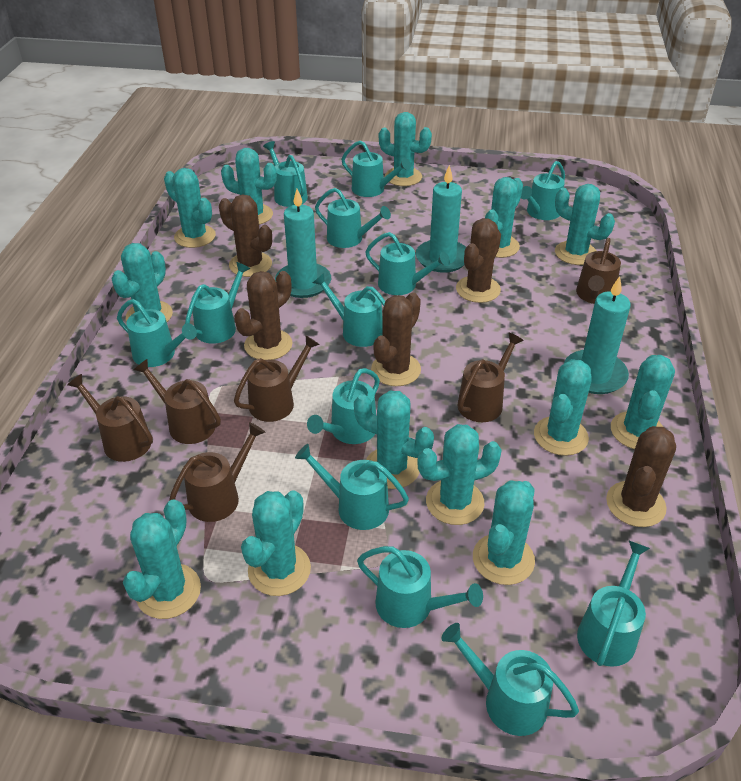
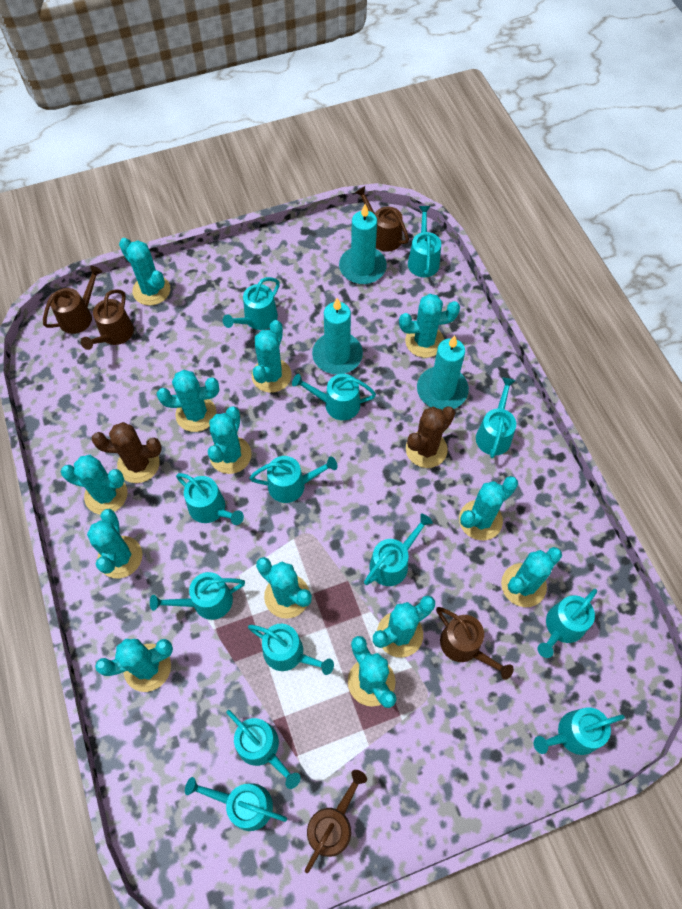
brown cactus: [219,194,272,277] [234,271,293,360] [371,293,421,386] [456,218,501,303] [606,426,676,527] = 5 -> [91,422,162,483] [406,406,455,468] = 2
brown watering can: [67,374,153,462] [134,359,221,444] [169,422,265,522] [234,335,320,422] [458,333,524,422] [576,238,621,304] = 6 -> [43,266,103,334] [81,289,134,350] [305,770,367,873] [355,186,409,252] [436,607,514,680] = 5

